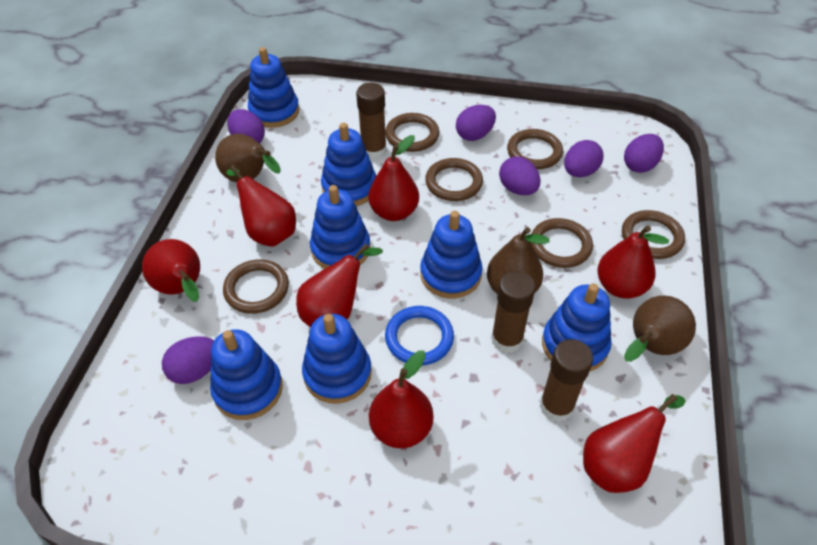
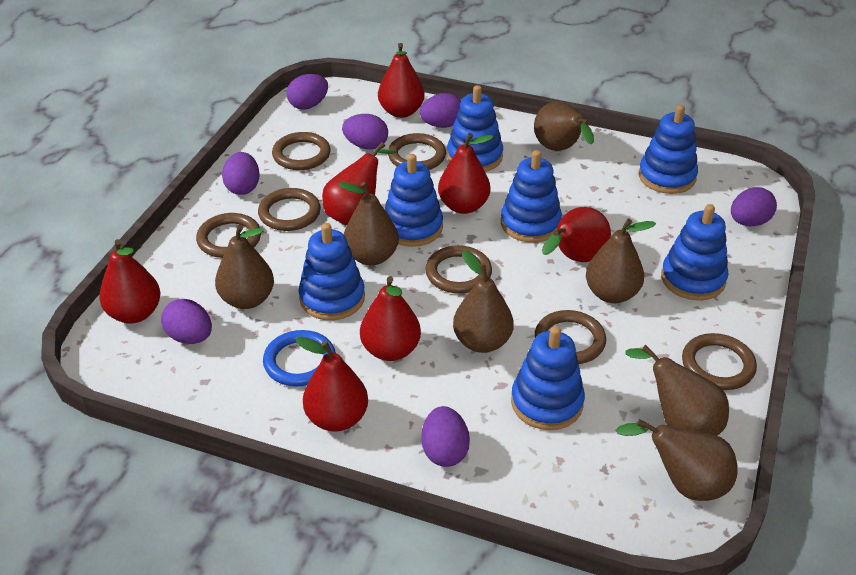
brown glue stick: [356,83,387,160] [491,271,536,353] [540,339,593,422] = 3 -> none = 0
brown pear: [215,134,281,183] [487,227,549,294] [624,295,696,362] = 3 -> [215,224,274,309] [338,182,399,265] [453,250,514,353] [534,102,594,151] [586,219,656,303] [615,419,738,501] [625,345,729,436] = 7
brown ring: [223,259,289,314] [385,113,439,152] [425,158,483,201] [507,129,563,169] [530,218,593,268] [622,210,685,259] = 6 -> [196,213,261,258] [258,188,321,231] [272,132,331,170] [388,133,446,170] [425,245,492,294] [535,310,606,364] [682,333,757,390] = 7
purple egg: [162,336,214,384] [227,109,265,143] [456,105,496,141] [499,157,540,195] [564,140,603,177] [624,134,664,173] = 6 -> [161,299,212,344] [222,152,260,195] [287,74,328,110] [342,114,388,150] [420,93,461,128] [421,406,470,467] [731,187,777,227] = 7

